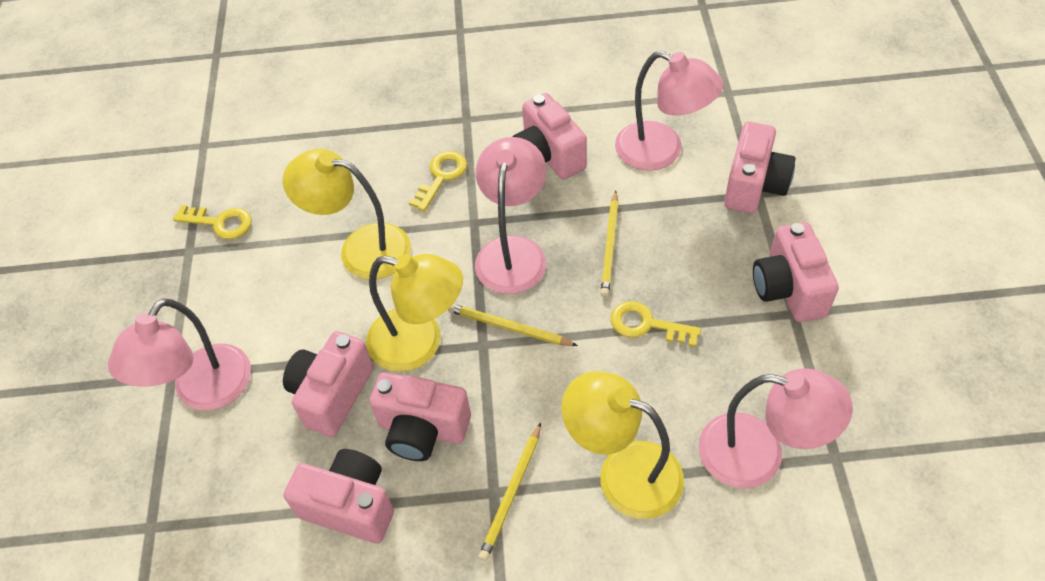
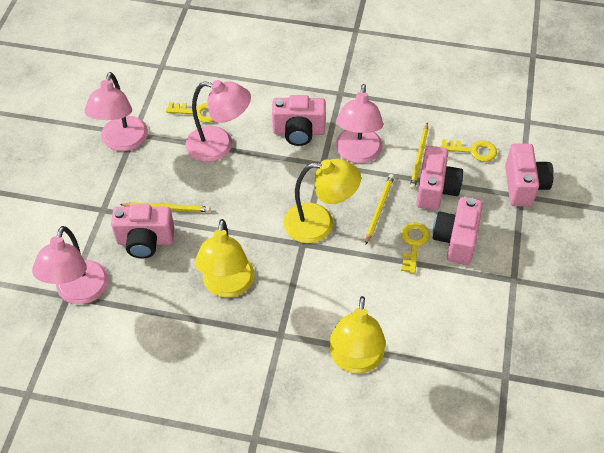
pink camera: [283,331,373,437] [284,449,394,544] [370,372,471,461] [513,93,587,179] [724,122,795,213] [753,222,839,322] = 6 -> [111,204,174,259] [272,95,326,146] [416,146,463,210] [433,197,483,265] [505,143,554,207] = 5

